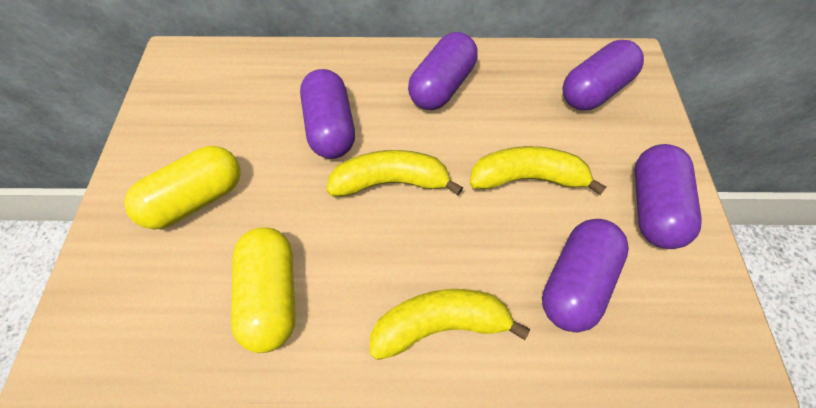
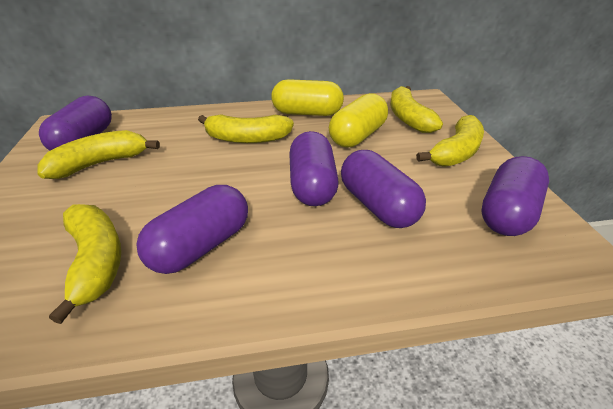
yellow banana: [327,150,463,197] [370,289,530,360] [470,146,606,195] = 3 -> [38,130,160,179] [49,204,121,324] [198,114,294,143] [390,86,443,133] [416,115,484,167] = 5

